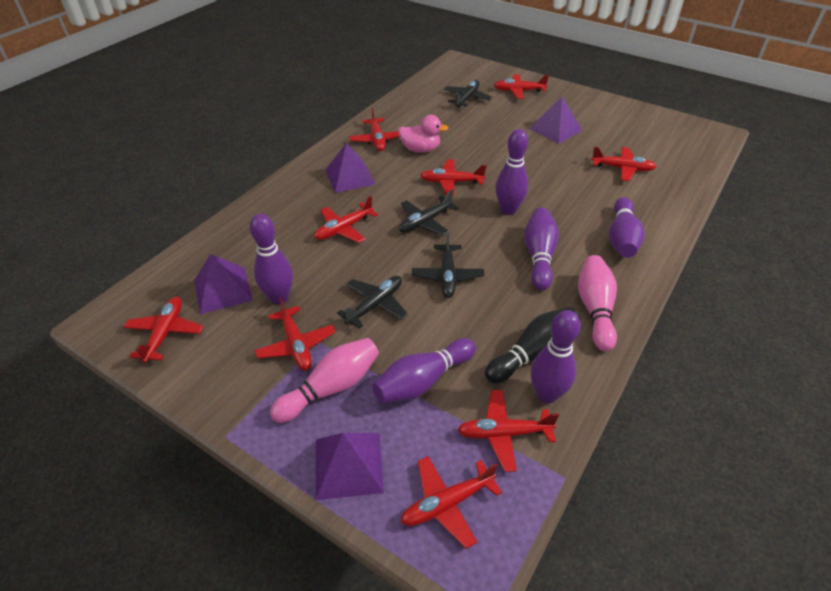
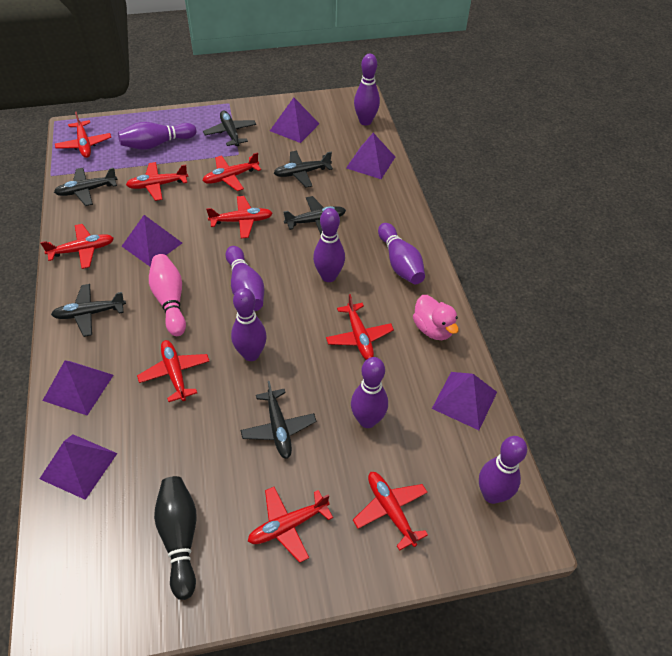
black plane: [337,276,408,329] [399,190,459,236] [412,232,484,298] [444,80,492,108] = 4 -> [51,284,126,337] [54,168,118,206] [203,111,256,146] [240,381,316,459] [274,151,333,187] [284,196,346,235] = 6
pink bowling pin: [270,338,379,423] [578,255,617,351] = 2 -> [149,254,186,336] = 1
purple bowling pin: [250,214,293,304] [372,338,476,403] [496,129,528,215] [524,207,559,290] [531,310,581,403] [609,197,645,258] = 6 -> [118,122,196,150] [225,246,264,311] [231,288,267,361] [313,208,345,282] [351,357,388,428] [354,54,380,125] [378,223,425,284] [479,436,527,504] = 8
purple pyramid: [194,254,253,314] [315,433,384,500] [325,143,376,193] [529,97,582,144] = 4 -> [40,434,118,500] [43,360,113,415] [122,215,182,267] [270,98,320,143] [346,133,395,179] [432,372,497,430] = 6

